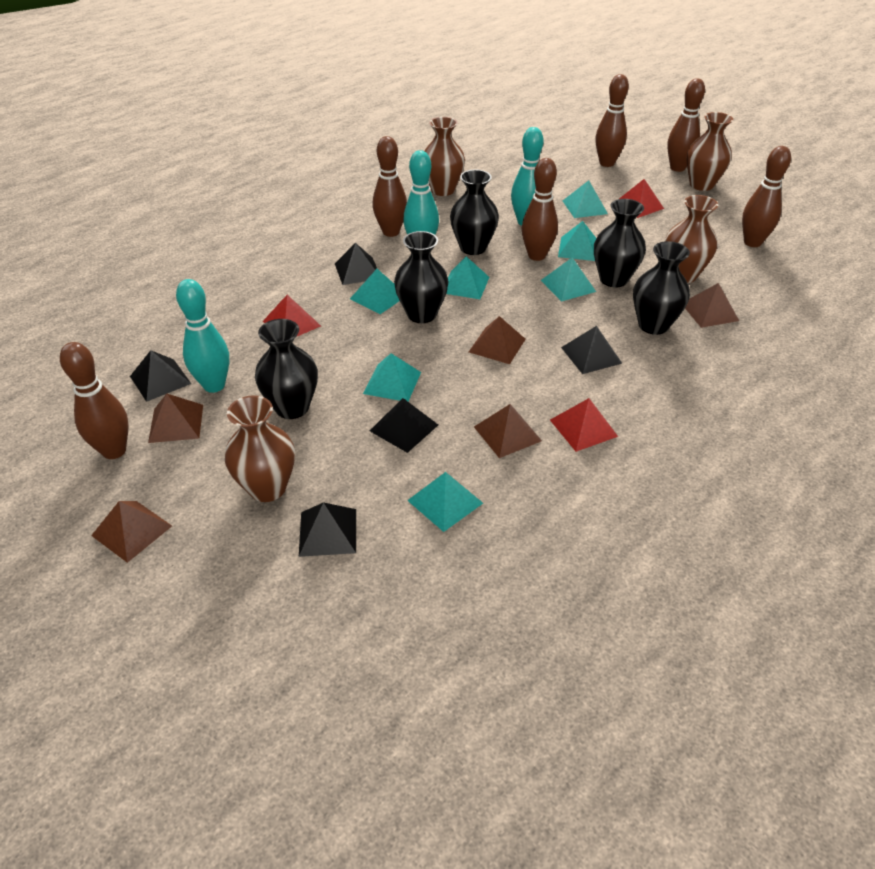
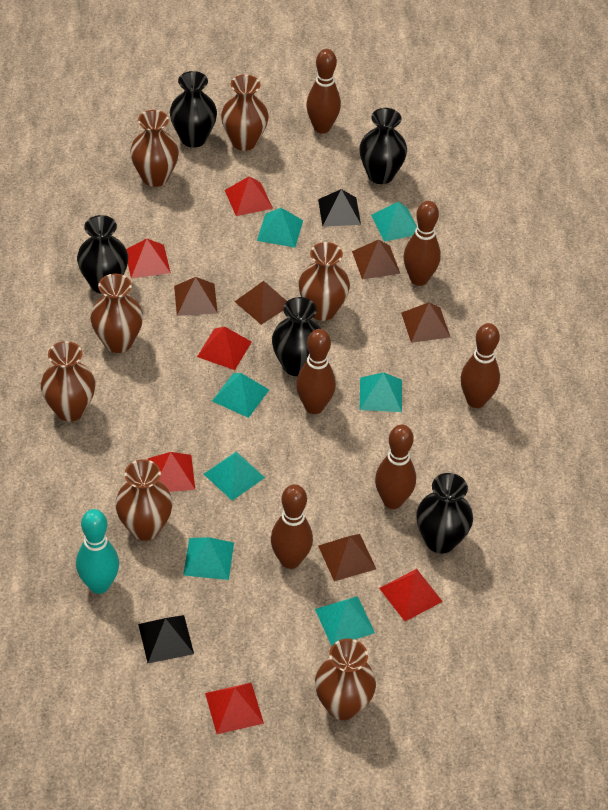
black pyramid: [130,350,191,402] [299,502,356,557] [335,243,377,285] [370,398,438,453] [561,326,622,374] = 5 -> [138,615,194,663] [318,189,361,227] = 2
brown vase: [224,395,295,502] [424,117,465,196] [665,195,718,283] [687,112,733,191] = 4 -> [41,341,95,422] [90,274,143,353] [115,459,173,541] [130,110,179,187] [221,75,269,151] [299,242,350,321] [315,639,376,720] = 7
red pyramid: [263,295,321,337] [550,398,618,452] [619,179,664,218] = 3 -> [126,239,171,278] [148,452,195,492] [197,327,251,370] [205,683,264,734] [225,176,273,216] [379,569,443,621] = 6
turquoise bowling pin: [176,279,229,393] [403,150,439,235] [511,127,544,226] = 3 -> [76,509,119,594] = 1

